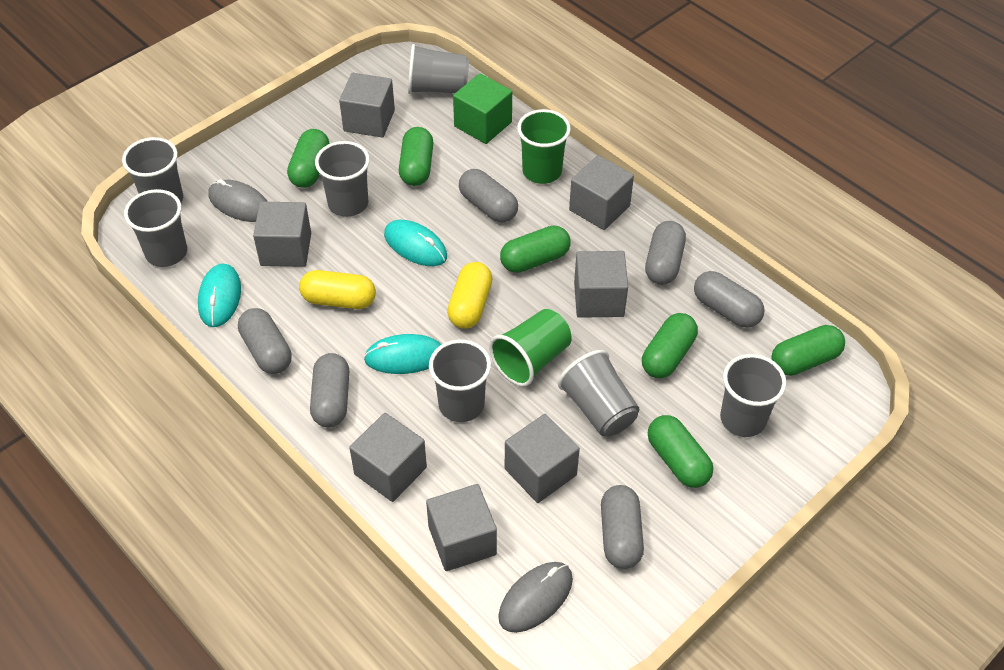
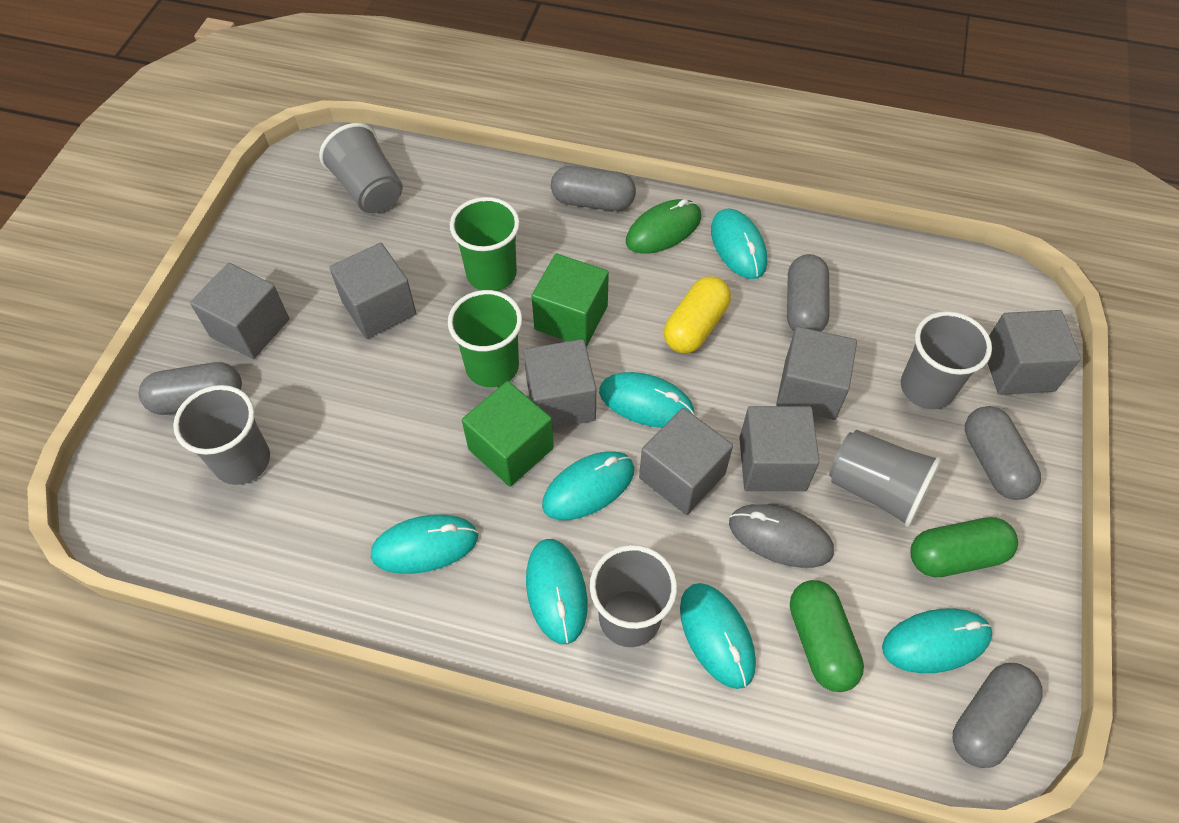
green capsule: [287,129,330,188] [399,127,433,186] [500,226,571,273] [642,313,698,378] [648,415,713,488] [771,325,845,376] = 6 -> [790,580,864,692] [911,517,1018,577] = 2
green cube: [453,73,512,144] = 1 -> [462,381,554,487] [532,254,609,347] = 2
green mouse: none = 0 -> [626,199,701,254] = 1
grey capsule: [238,308,292,374] [310,353,349,427] [459,169,518,222] [601,485,644,569] [645,221,686,285] [694,271,765,328] = 6 -> [139,362,242,415] [551,166,636,211] [787,254,830,331] [953,663,1043,768] [965,406,1041,500] = 5
grey cup: [122,137,183,202] [124,189,187,267] [315,141,370,217] [408,44,469,94] [429,339,491,422] [558,350,639,436] [720,354,786,437] = 7 -> [173,385,270,485] [319,123,403,213] [590,545,677,647] [829,430,942,528] [901,311,992,409] = 5
grey mouse: [208,179,268,222] [498,562,573,633] = 2 -> [729,504,834,568] = 1
turquoise mouse: [198,263,241,327] [364,334,442,374] [384,220,447,266] = 3 -> [371,515,478,574] [526,539,587,644] [542,451,634,520] [599,372,695,428] [680,583,756,689] [711,209,767,279] [882,609,992,673] = 7
yellow capsule: [299,270,376,309] [447,262,493,329] = 2 -> [664,276,731,353] = 1

